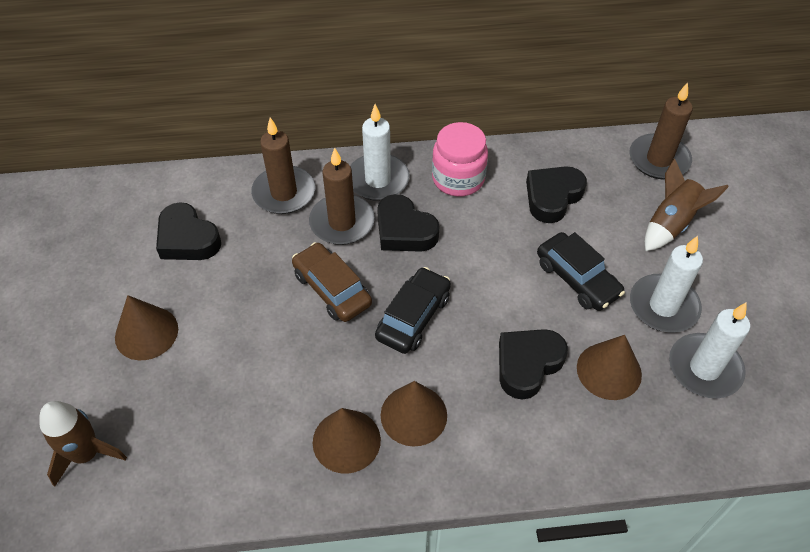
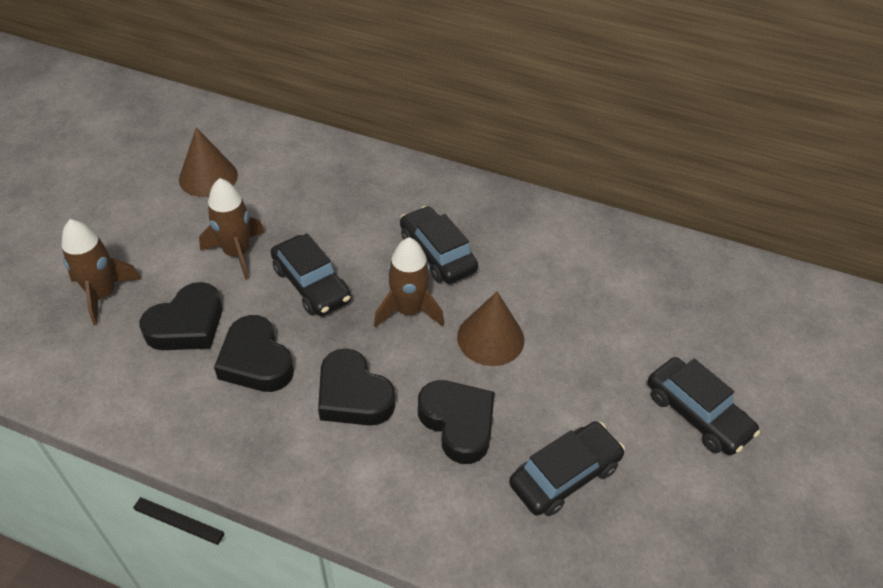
black car: [375,267,451,354] [537,232,625,311] = 2 -> [271,233,351,316] [400,206,478,284] [509,421,625,516] [648,357,760,455] = 4
brown candle: [251,117,315,214] [309,148,375,245] [630,83,693,179] = 3 -> none = 0
brown car: [292,242,372,322] = 1 -> none = 0
brown cone: [115,295,178,360] [313,408,381,474] [381,381,447,447] [577,335,642,400] = 4 -> [179,128,238,197] [457,292,524,366] = 2
brown rocket: [39,401,127,487] [645,158,729,251] = 2 -> [62,219,142,325] [199,178,265,280] [374,237,444,328] = 3
pink jar: [432,122,488,196] = 1 -> none = 0
white candle: [350,104,409,201] [630,236,703,333] [669,302,750,398] = 3 -> none = 0

